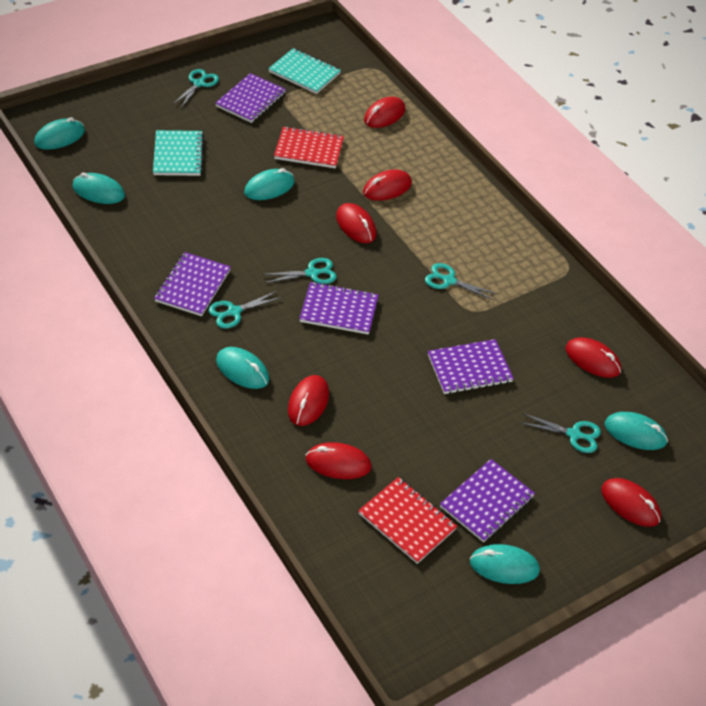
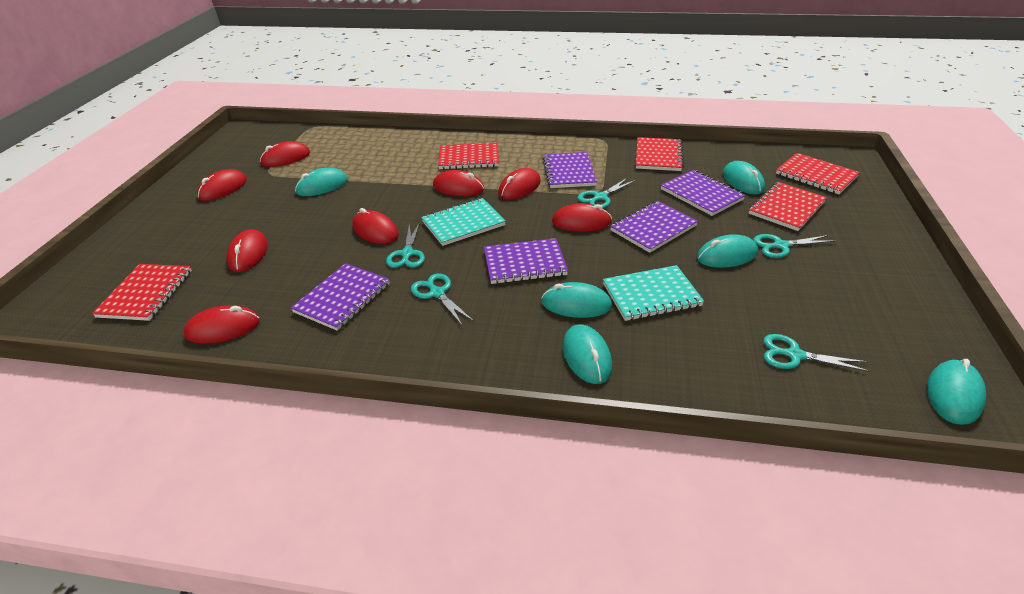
red mouse: [288,375,329,426] [306,442,371,479] [336,203,377,243] [363,169,412,201] [364,97,405,128] [565,337,621,378] [601,478,661,527] = 7 -> [184,305,260,344] [197,169,247,201] [227,229,268,272] [260,141,310,167] [353,208,399,244] [433,170,484,196] [498,168,541,200] [552,203,612,232] = 8
red notebook: [274,126,344,168] [358,477,457,564] = 2 -> [92,264,192,321] [438,142,499,169] [636,137,684,171] [749,182,827,231] [776,153,860,194] = 5

